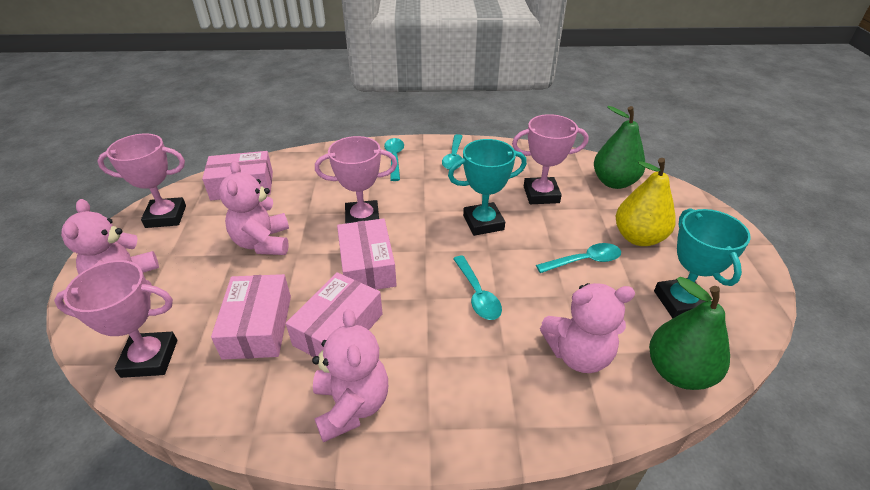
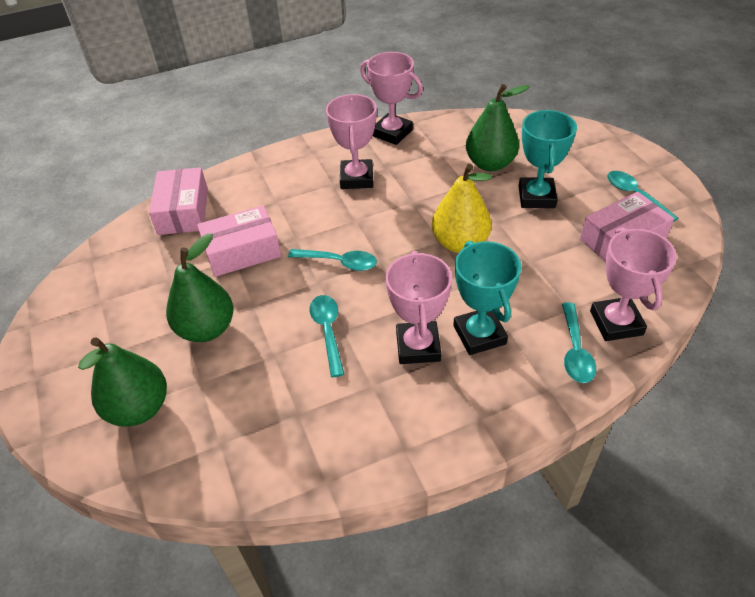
green pear: [594,106,645,189] [649,277,730,390] = 2 -> [78,337,167,426] [166,233,233,342] [466,84,530,171] = 3
pink box: [202,151,273,200] [211,274,291,360] [286,272,383,357] [337,218,397,290] = 4 -> [149,167,208,235] [197,205,281,277] [580,192,674,261] = 3
pink teddy bear: [61,199,159,295] [219,161,289,255] [312,309,388,443] [540,283,635,373] = 4 -> none = 0

